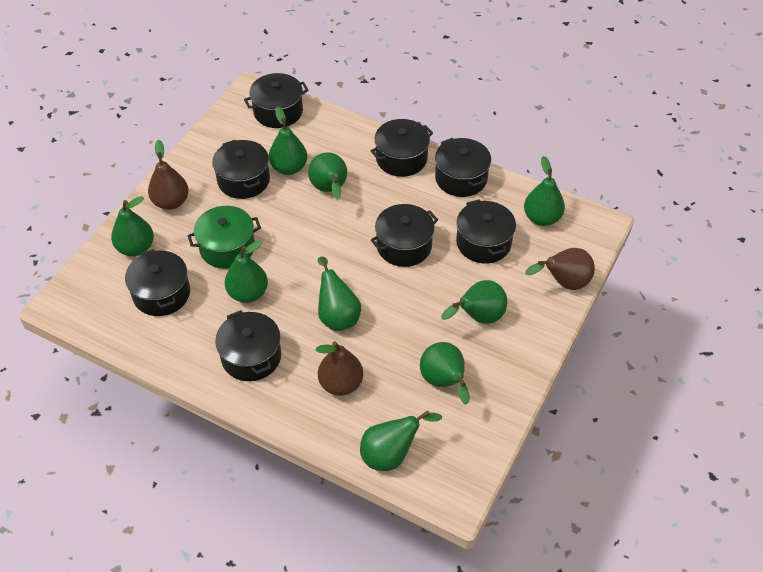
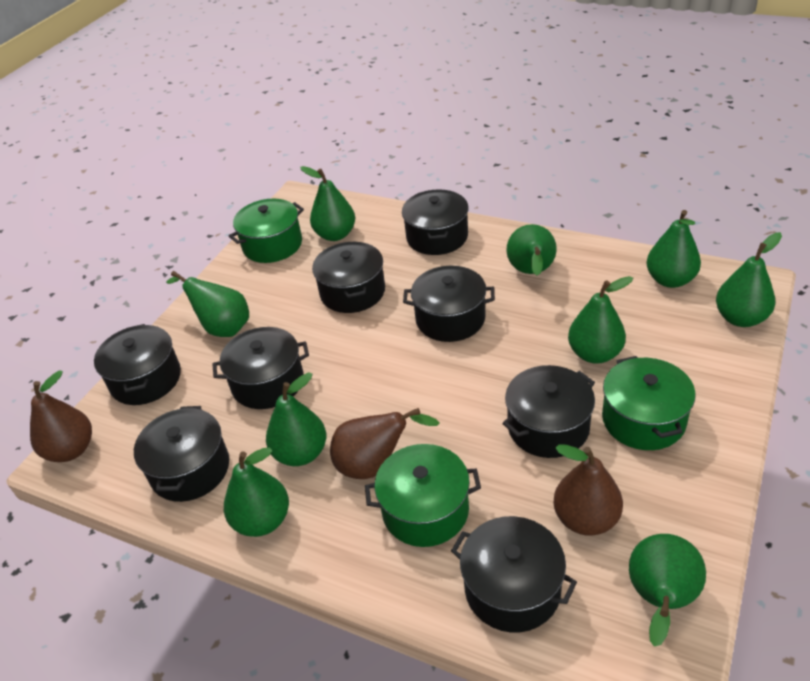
green pot: [187,206,261,269] = 1 -> [229,199,304,263] [365,444,481,547] [602,356,696,450] = 3

